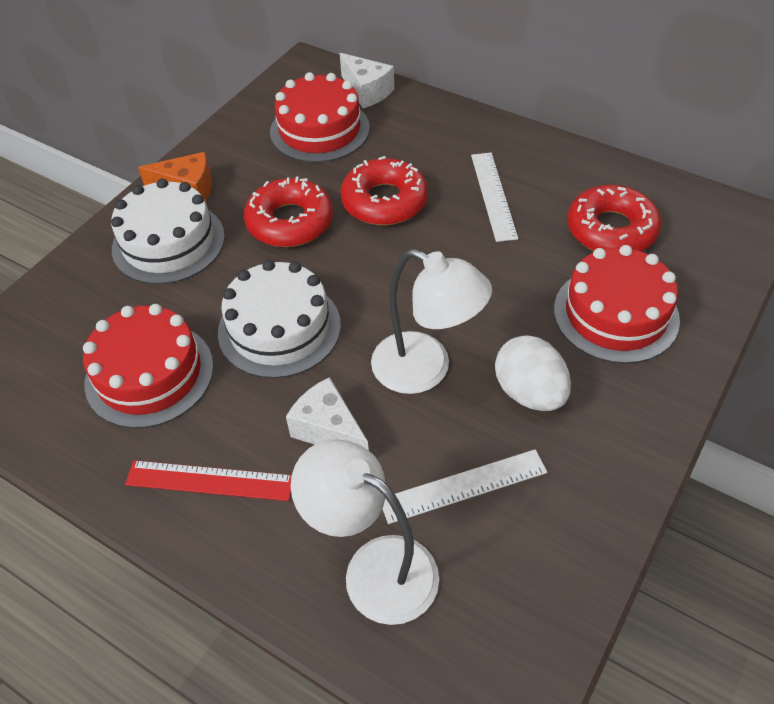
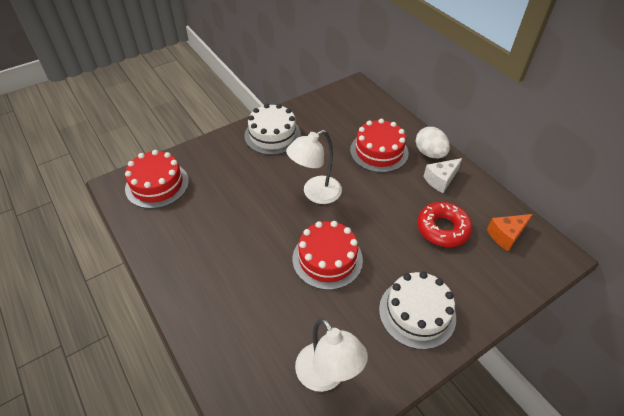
red donut: [244,176,333,247] [340,156,428,225] [567,185,661,251] = 3 -> [417,202,472,247] = 1
red ruler: [125,460,292,501] = 1 -> none = 0
white cheese: [286,377,369,450] [340,53,394,108] = 2 -> [423,158,462,193] = 1
white ruler: [383,449,547,524] [471,153,518,242] = 2 -> none = 0

